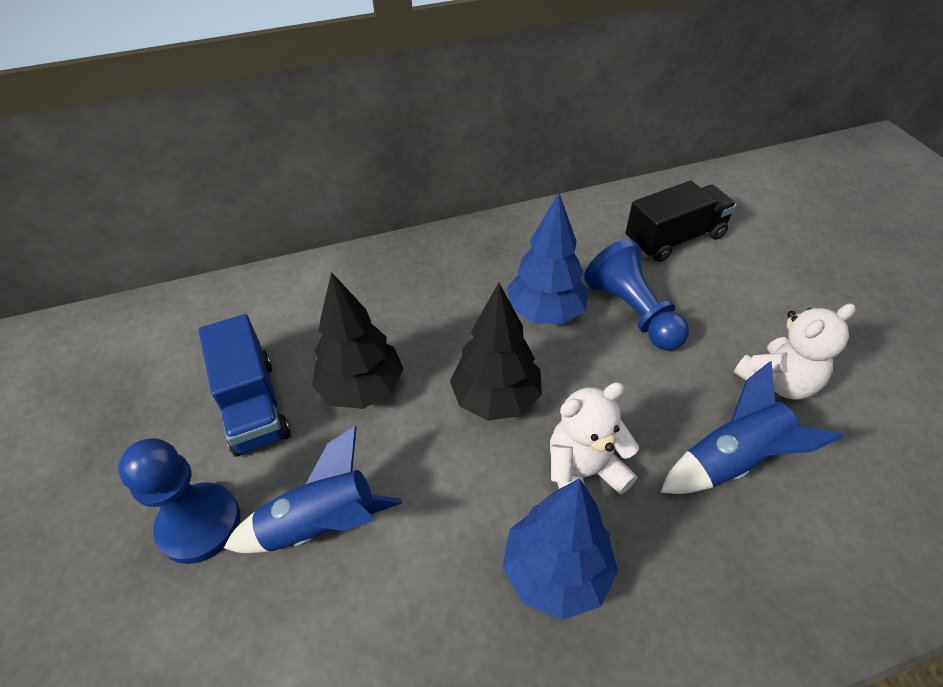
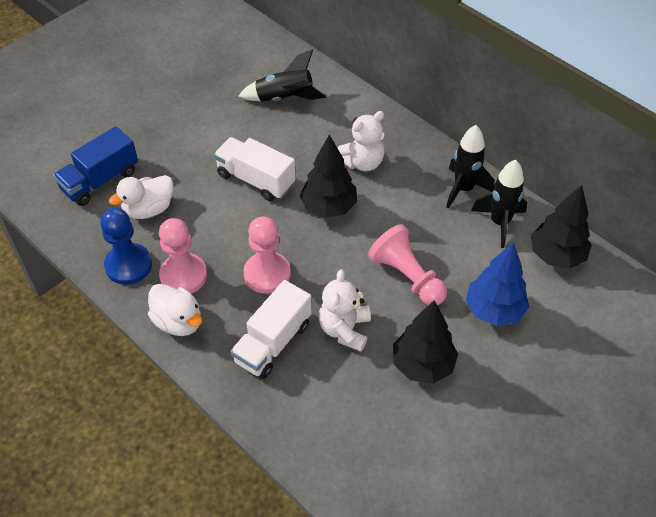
black rocket: none = 0 -> [239,49,326,101] [446,125,495,209] [471,160,527,248] = 3
black tree: [312,272,404,409] [450,283,542,421] = 2 -> [300,135,357,218] [393,300,458,384] [531,185,592,269] = 3
black truck: [625,181,737,262] = 1 -> none = 0
blue pawn: [118,438,240,564] [584,239,689,351] = 2 -> [100,208,152,285] = 1
blue rocket: [224,426,402,553] [660,361,843,494] = 2 -> none = 0
blue tree: [502,478,618,620] [507,193,589,324] = 2 -> [466,242,529,326] = 1
pink pawn: none = 0 -> [159,218,207,293] [243,217,291,294] [368,224,447,305] = 3
white duck: none = 0 -> [109,175,173,219] [148,284,202,336] = 2
white truck: none = 0 -> [214,137,296,201] [231,280,312,379] = 2

